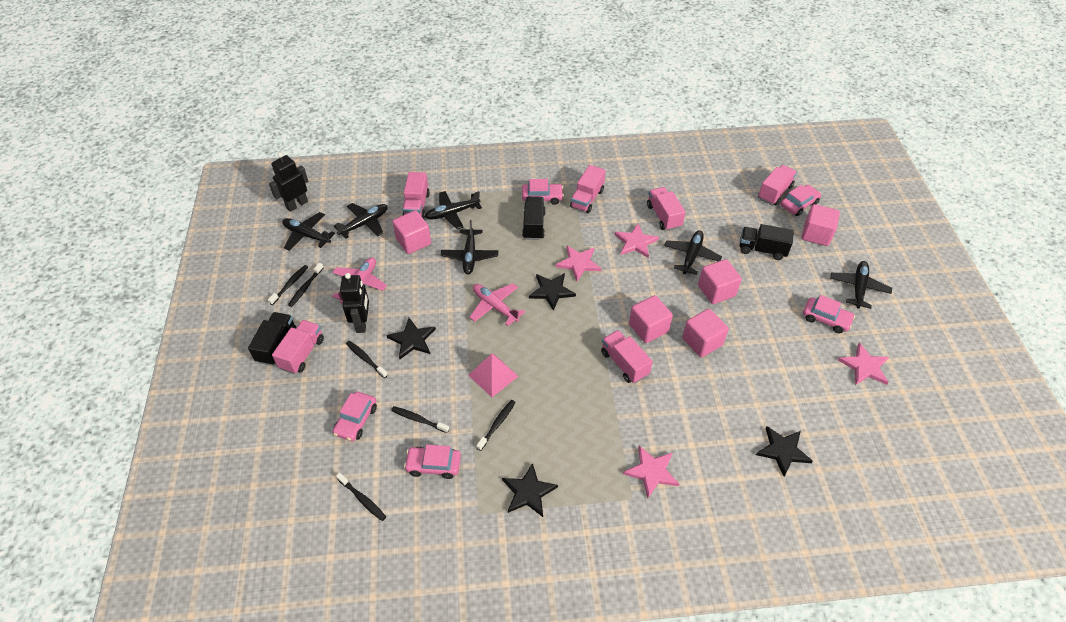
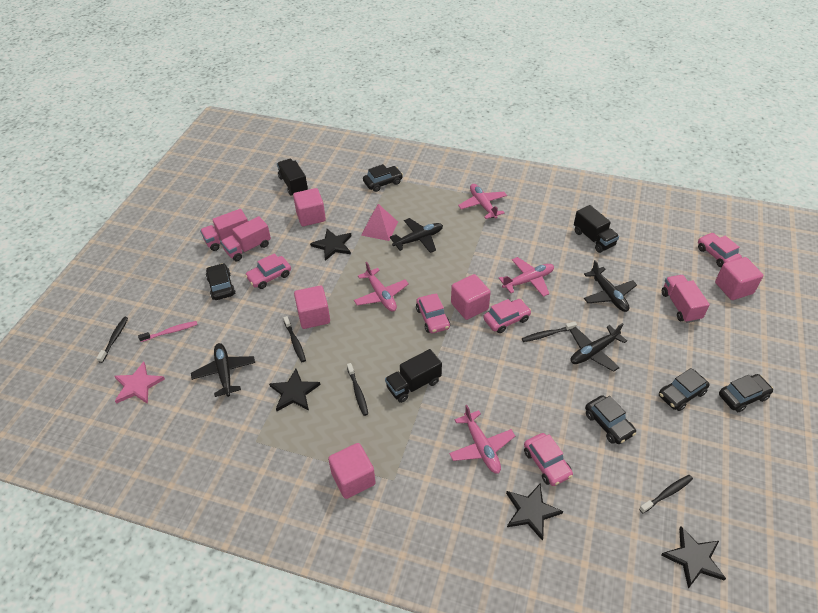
black car: none = 0 -> [206,263,235,300] [363,164,403,192] [585,395,636,444] [659,368,709,411] [719,374,773,412] = 5
black plane: [282,212,335,251] [334,203,388,239] [425,191,482,229] [441,220,498,275] [664,230,722,275] [830,261,892,309] = 6 -> [191,343,255,397] [390,218,443,253] [570,323,627,372] [584,260,637,312] = 4
black robot: [269,152,308,212] [340,273,369,333] = 2 -> none = 0
black toothbrush: [268,265,308,305] [288,263,324,307] [336,473,386,521] [346,341,388,378] [391,406,449,433] [476,400,516,451] = 6 -> [96,317,128,363] [283,316,306,362] [347,363,368,416] [522,322,577,342] [639,475,693,513] = 5
pink plane: [332,257,387,303] [469,283,525,326] = 2 -> [354,262,409,312] [449,405,515,474] [458,184,507,219] [499,257,554,297] = 4
pink star: [555,246,601,281] [614,224,659,258] [623,446,679,498] [838,343,889,385] = 4 -> [114,362,165,404] = 1
pink toothbrush: none = 0 -> [138,321,197,342] = 1
pink truck: [272,320,324,374] [403,172,430,219] [570,165,606,213] [601,330,653,383] [647,187,686,231] [758,165,797,205] = 6 -> [200,209,248,251] [221,216,271,261] [662,275,710,323] = 3

